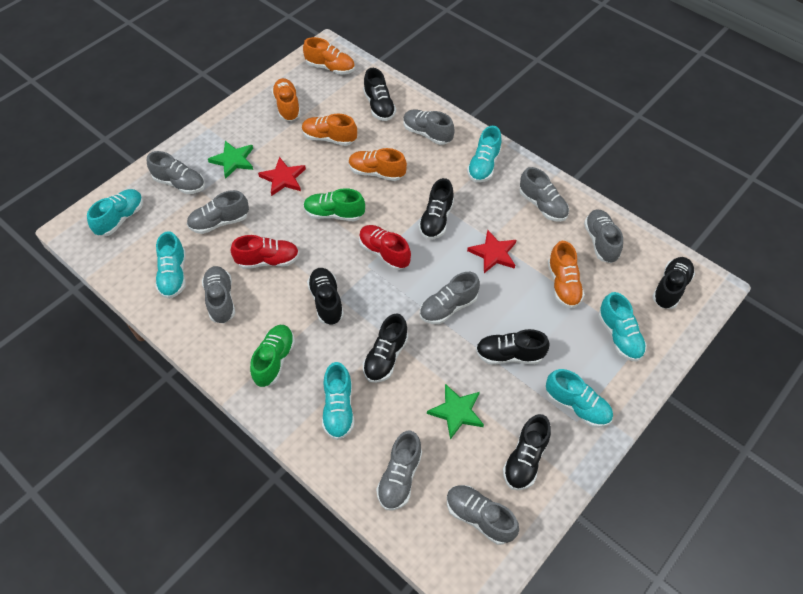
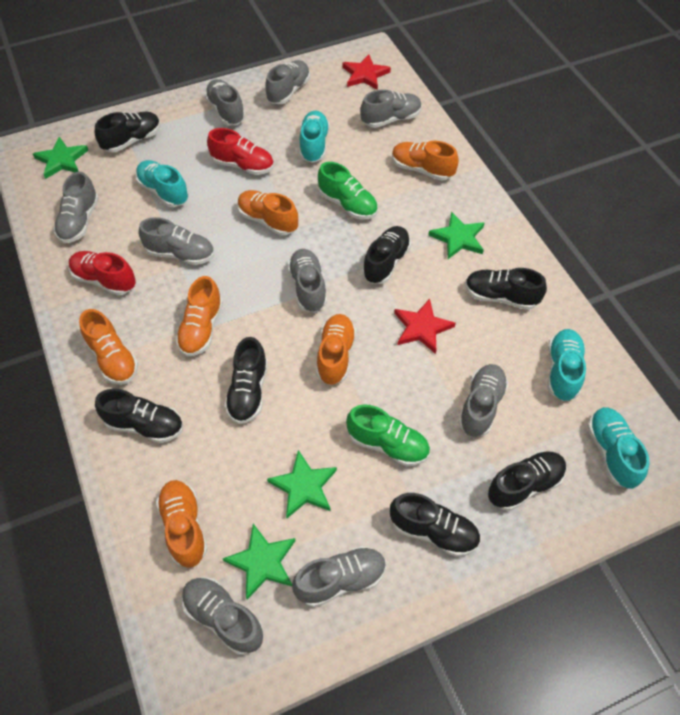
green star: [208,141,253,179] [427,384,484,440] = 2 -> [33,137,89,179] [223,524,296,599] [267,450,337,518] [429,211,484,259] = 4
orange shoe: [272,78,301,121] [302,114,357,146] [303,37,355,75] [349,148,407,181] [548,241,585,309] = 5 -> [79,309,138,385] [156,480,208,568] [176,276,223,356] [238,190,298,235] [316,314,356,385] [392,141,459,181] = 6
turquoise shoe: [87,189,143,236] [155,231,186,299] [322,362,354,440] [467,126,502,183] [546,369,613,428] [598,292,647,361] = 6 -> [136,160,189,207] [300,111,330,163] [548,329,586,401] [587,407,650,489] = 4

